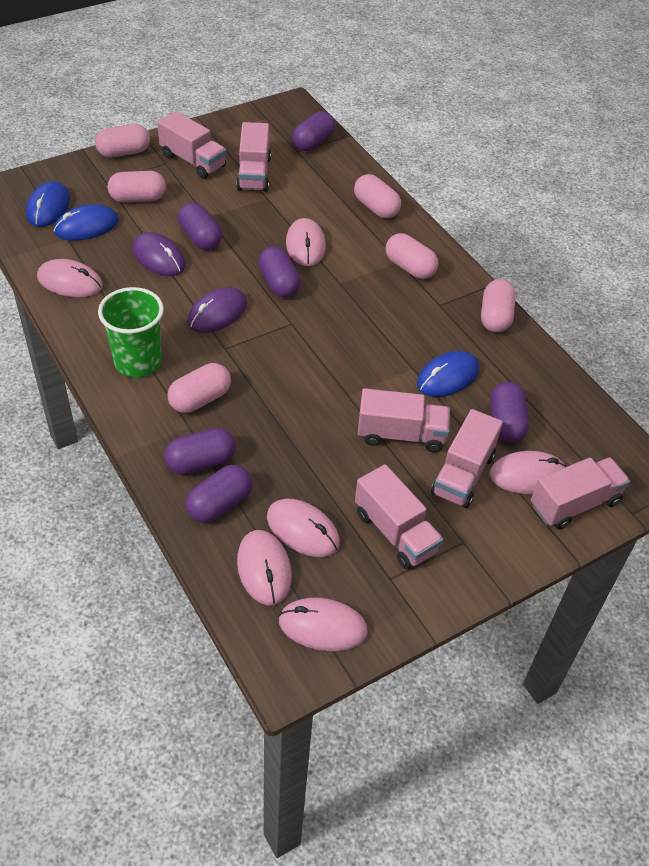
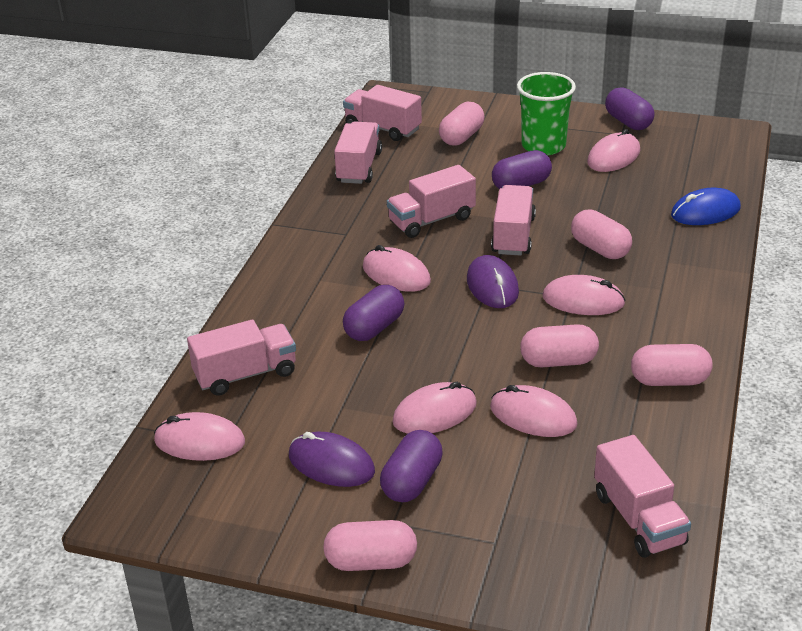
blue mouse: [26,181,70,227] [54,204,119,241] [417,351,479,397] = 3 -> [671,188,741,225] = 1
pink capsule: [95,124,150,158] [108,171,166,202] [167,363,231,413] [354,174,401,218] [386,233,438,279] [481,279,516,332] = 6 -> [323,520,417,571] [439,102,484,146] [520,324,599,367] [571,209,632,259] [631,344,713,386] = 5
purple capsule: [164,428,236,475] [178,203,222,250] [186,465,252,523] [258,246,301,298] [292,111,336,151] [490,382,529,443] = 6 -> [343,285,404,341] [380,430,443,502] [492,150,552,189] [605,87,655,130] = 4

